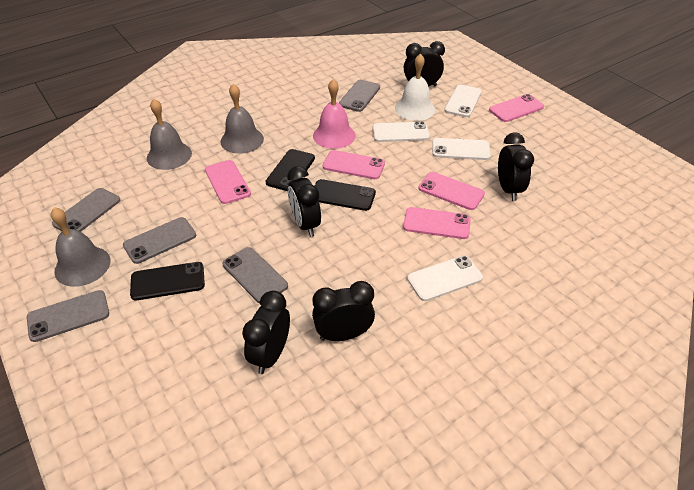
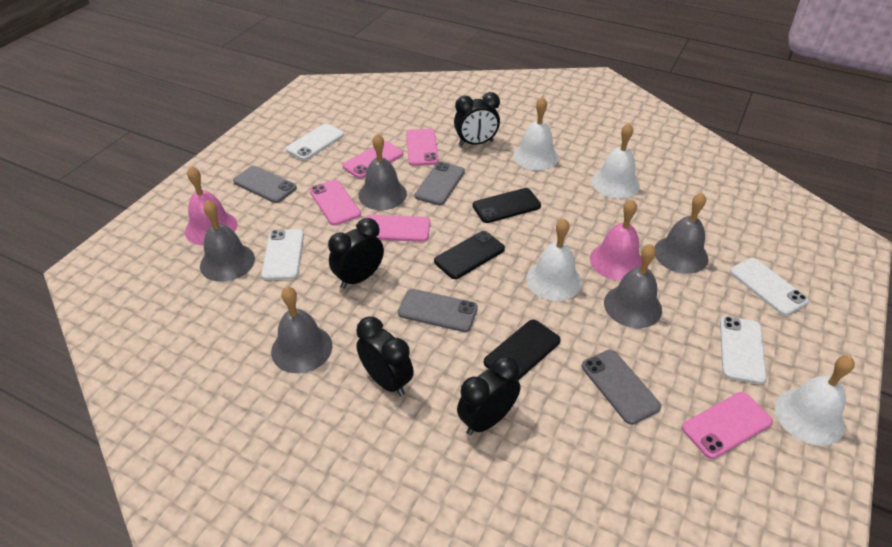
black clock: [242,290,290,374] [287,166,321,237] [312,281,375,341] [404,41,445,87] [498,132,534,201] = 5 -> [328,218,384,289] [356,317,414,396] [454,92,500,146] [457,355,520,435] = 4
grey bell: [51,207,110,287] [147,99,192,170] [220,84,264,154] = 3 -> [200,200,255,282] [271,287,332,373] [358,133,407,210] [604,244,662,328] [655,193,708,274] = 5
grey phone: [27,290,109,342] [52,188,120,232] [123,217,196,264] [222,247,288,303] [339,80,380,112] = 5 -> [233,166,297,203] [398,289,478,332] [415,162,465,205] [582,350,661,425] = 4
pink bell: [313,79,356,149] = 1 -> [185,166,237,246] [590,199,642,281] = 2
white bell: [395,53,435,121] = 1 -> [513,97,559,170] [526,218,582,301] [592,123,640,199] [775,355,855,446] = 4

